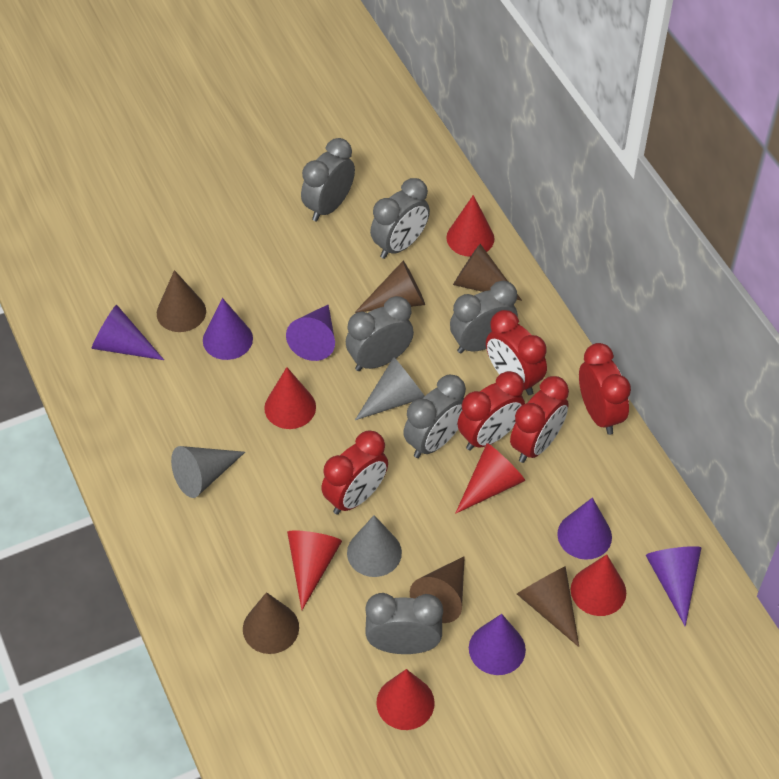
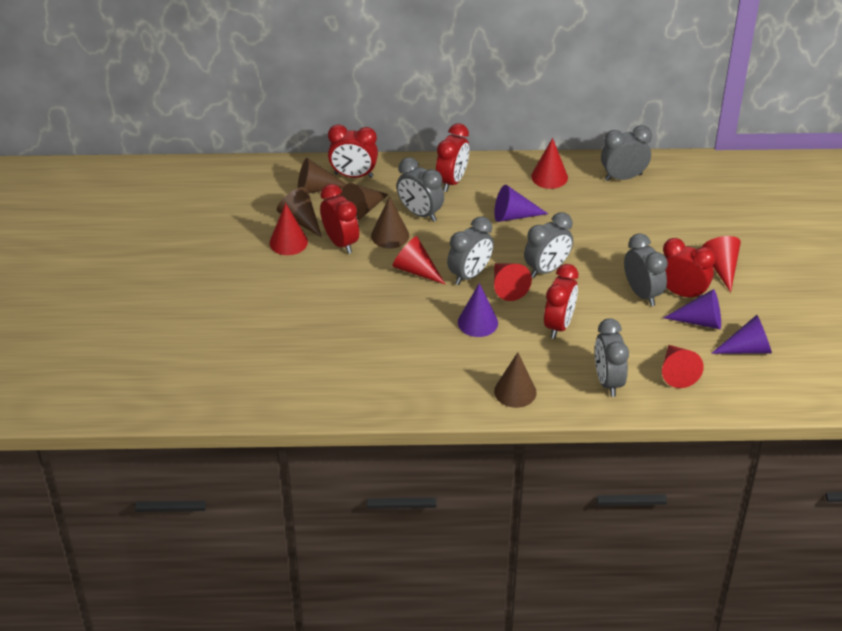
brown cone: [157,270,206,332] [243,592,299,654] [355,261,425,313] [410,556,465,623] [453,244,522,301] [517,566,579,647] = 6 -> [277,187,322,238] [298,158,346,193] [340,183,389,220] [371,196,409,248] [494,352,537,408] = 5
grey cone: [171,446,245,498] [347,515,402,577] [355,357,425,420] = 3 -> none = 0
purple cone: [92,305,164,360] [203,298,253,360] [286,304,335,361] [469,614,526,675] [557,498,612,560] [646,546,701,626] = 6 -> [458,283,498,337] [494,185,548,222] [663,289,721,329] [711,315,772,354] = 4

